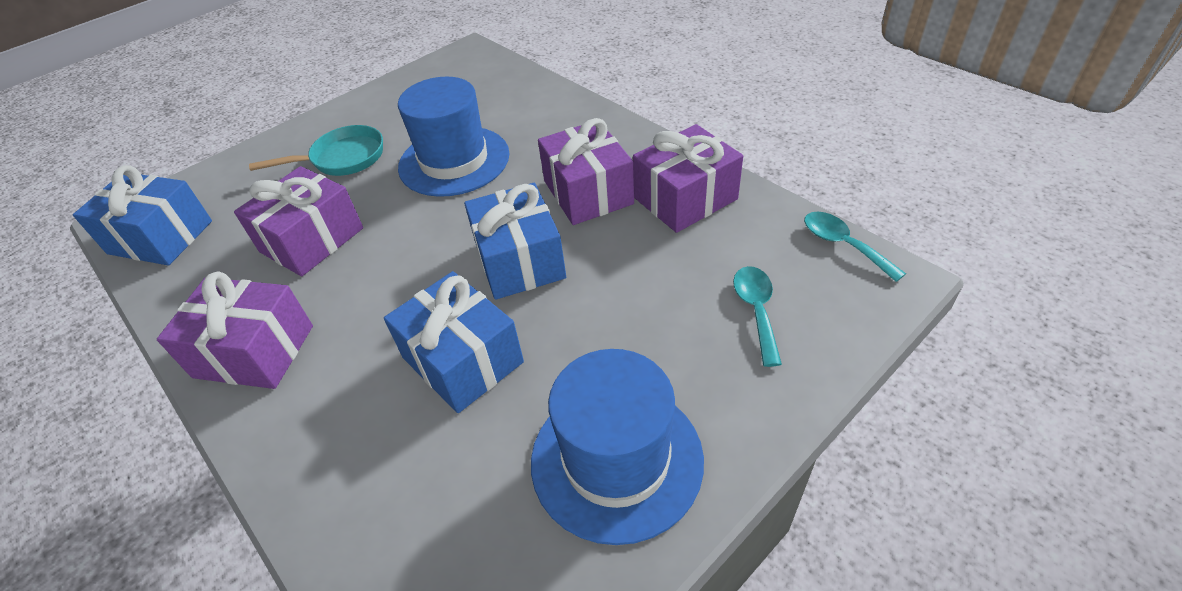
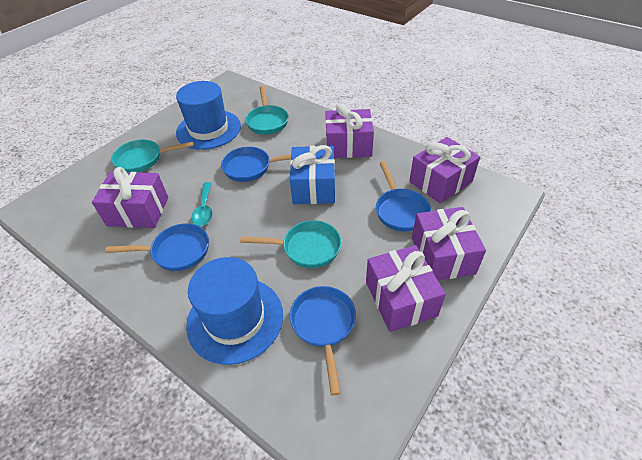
blue gift: [73,165,212,265] [384,271,524,413] [464,183,566,300] = 3 -> [290,145,335,204] = 1
blue pan: none = 0 -> [105,223,209,271] [221,147,291,182] [290,286,356,395] [376,161,431,232] = 4
purple gift: [157,271,313,389] [234,166,363,276] [538,118,634,225] [633,124,743,233] = 4 -> [92,167,168,228] [325,104,374,158] [366,245,446,332] [409,137,480,204] [412,207,486,280] = 5
turquoise pan: [249,125,383,176] = 1 -> [111,139,194,173] [240,220,341,268] [245,86,289,135] = 3
turquoise spoon: [733,266,782,367] [804,212,906,282] = 2 -> [191,182,212,226] = 1

